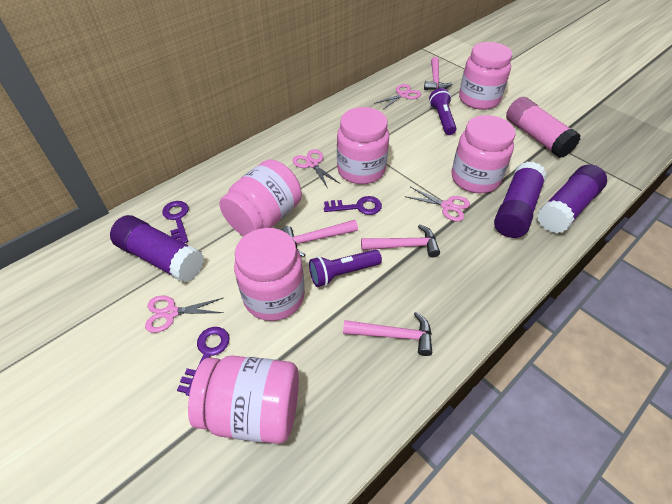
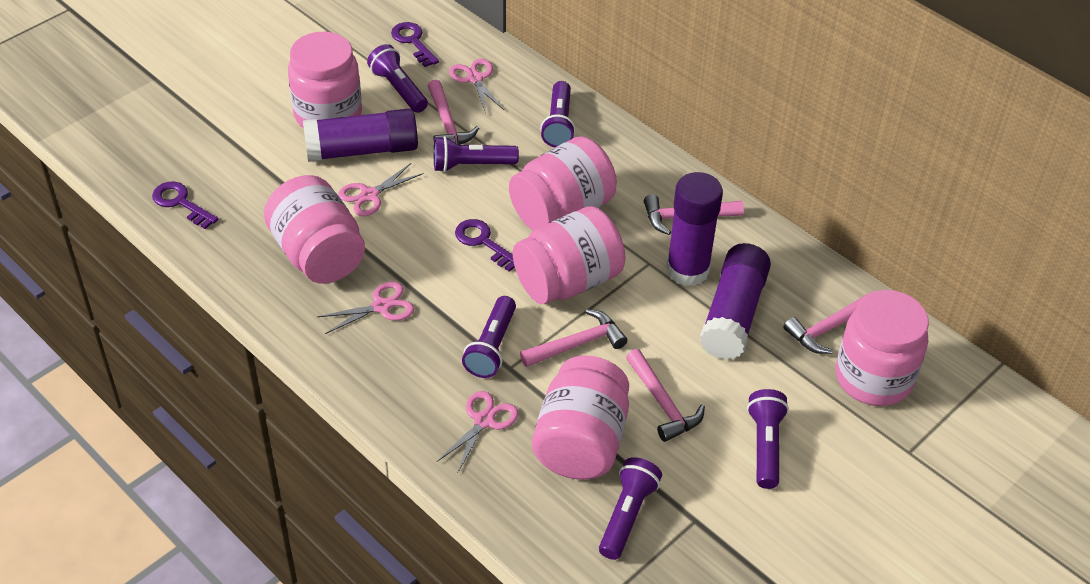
pink glue stick: [506,97,581,158] = 1 -> none = 0
pink hammer: [281,220,358,257] [343,312,432,356] [361,224,440,257] [424,57,453,90] = 4 -> [428,79,479,145] [520,309,627,367] [626,349,705,442] [644,194,744,235] [783,291,874,354] = 5
purple flashlight: [309,250,382,287] [429,88,457,135] = 2 -> [367,44,428,113] [434,136,519,172] [462,296,516,378] [540,81,576,147] [599,457,662,560] [747,389,789,489] = 6

